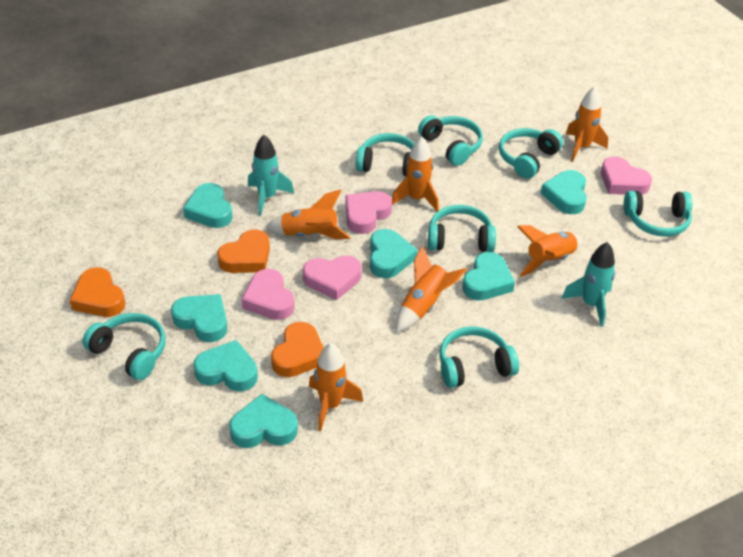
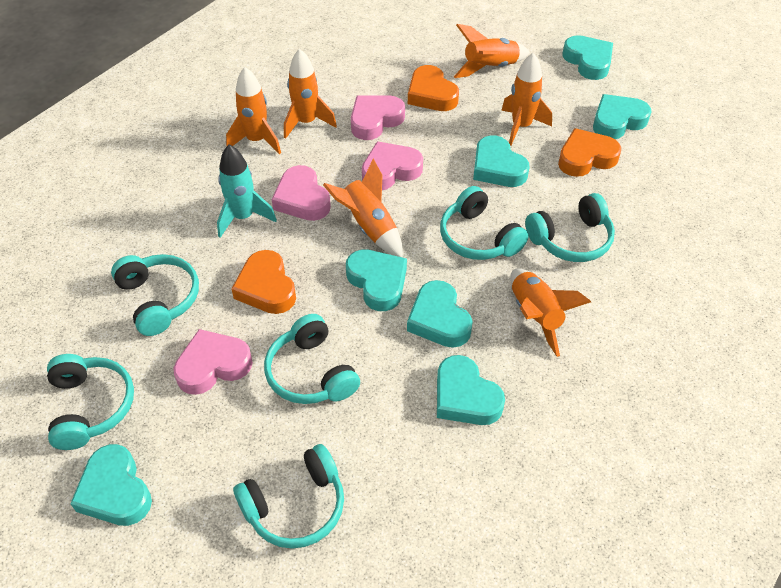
turquoise headphones: [83,313,166,380] [356,133,414,177] [418,115,483,166] [428,205,496,252] [439,326,519,388] [499,128,563,179] [624,191,692,237] = 7 -> [47,354,134,450] [111,254,199,336] [233,444,344,549] [264,314,360,404] [440,186,528,260] [525,193,615,262] = 6
turquoise rocket: [248,135,294,216] [561,242,615,327] = 2 -> [217,145,277,238] = 1

